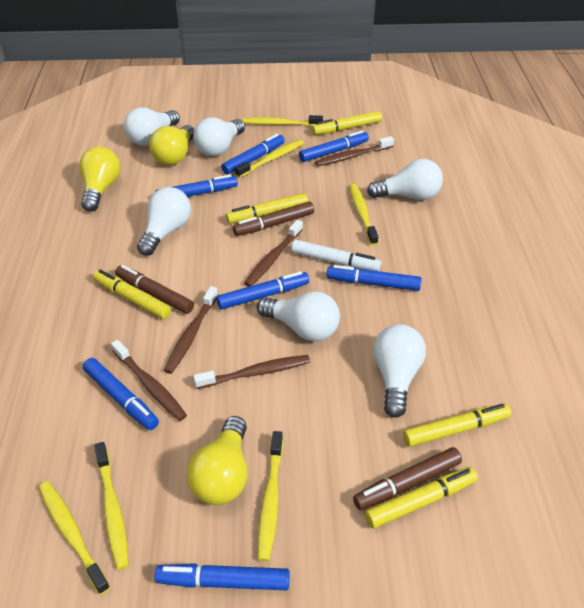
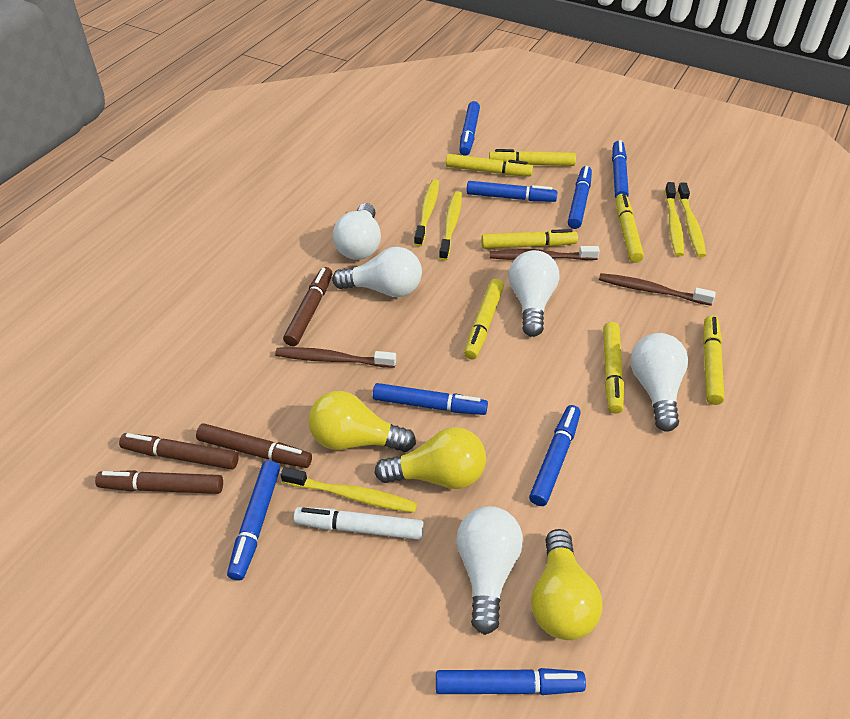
blue marker: [83,358,159,430] [155,174,238,197] [155,563,290,590] [216,271,309,310] [221,134,285,174] [299,130,369,162] [326,265,422,291] = 7 -> [227,461,280,581] [373,383,488,415] [436,668,586,695] [459,101,480,156] [466,181,558,202] [529,405,581,506] [568,166,592,229] [612,140,629,198] = 8
brown marker: [115,265,194,314] [233,201,314,236] [353,447,462,510] = 3 -> [95,470,223,494] [119,433,239,469] [196,423,312,468] [283,267,333,346] = 4
brown toothbrush: [111,340,187,421] [164,286,218,374] [193,355,310,389] [244,220,303,287] [315,136,394,166] = 5 -> [275,347,396,368] [490,246,600,260] [599,273,716,306] = 3
white light bulb: [124,107,180,146] [137,187,191,256] [193,117,245,156] [257,291,340,341] [367,159,443,200] [373,324,426,418] = 6 -> [332,247,422,297] [333,203,381,260] [456,506,523,635] [509,250,559,337] [630,333,688,432] = 5
yellow marker: [93,269,171,319] [226,193,308,224] [312,111,382,135] [365,467,478,529] [403,403,511,447] = 5 -> [446,154,533,176] [464,279,504,360] [481,229,578,249] [489,149,576,166] [603,322,624,414] [616,194,644,263] [703,316,724,405] = 7
yellow toothbrush: [39,481,110,595] [94,442,129,570] [235,140,304,178] [242,115,323,126] [258,431,283,562] [349,184,378,246] = 6 -> [281,467,417,513] [414,179,439,247] [439,191,462,261] [665,182,684,256] [677,183,706,257] = 5

